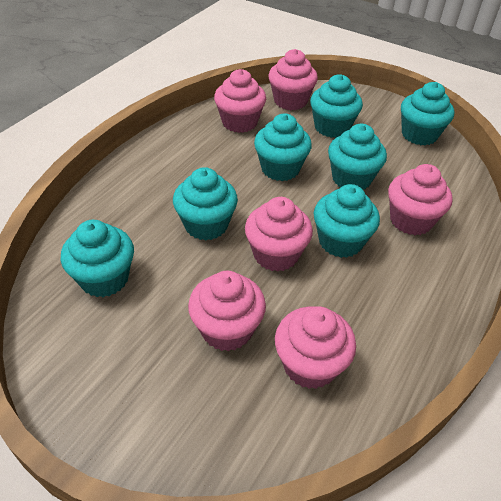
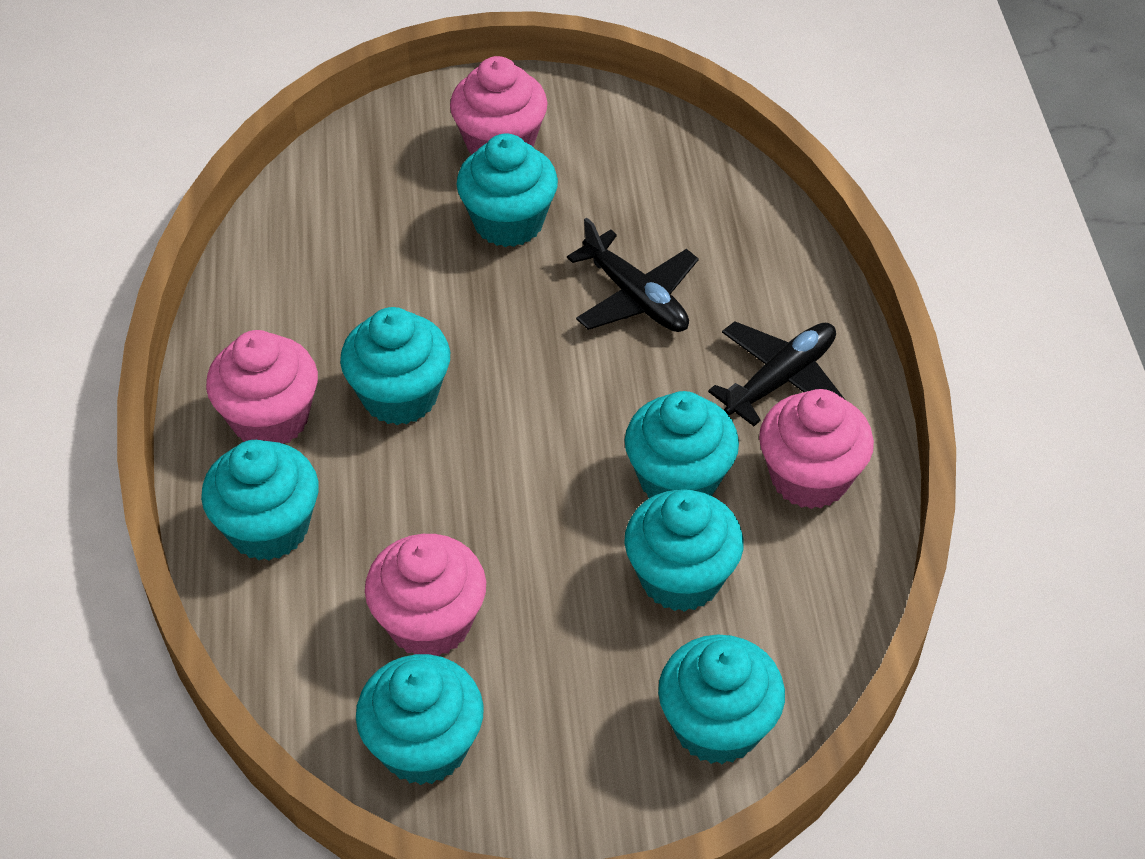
black plane: none = 0 -> [567,218,699,332] [708,321,844,426] = 2
pink cupcake: [188,271,266,351] [214,69,266,133] [245,197,313,272] [268,49,318,110] [275,306,356,389] [388,164,453,235] = 6 -> [206,330,318,444] [365,534,486,656] [450,56,547,155] [759,389,874,509] = 4

